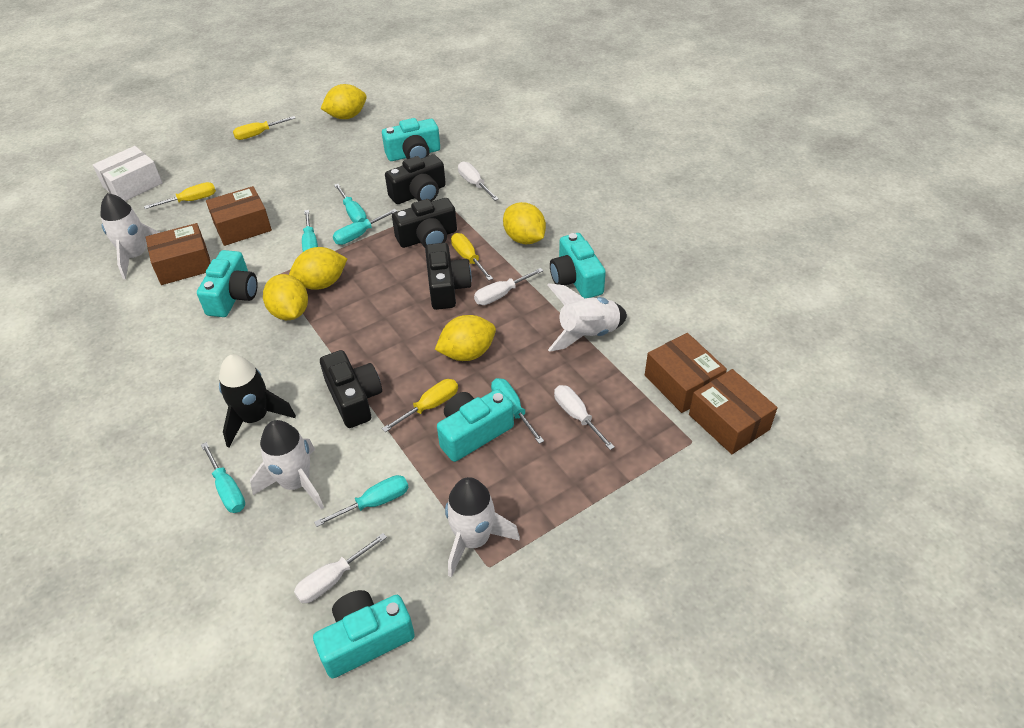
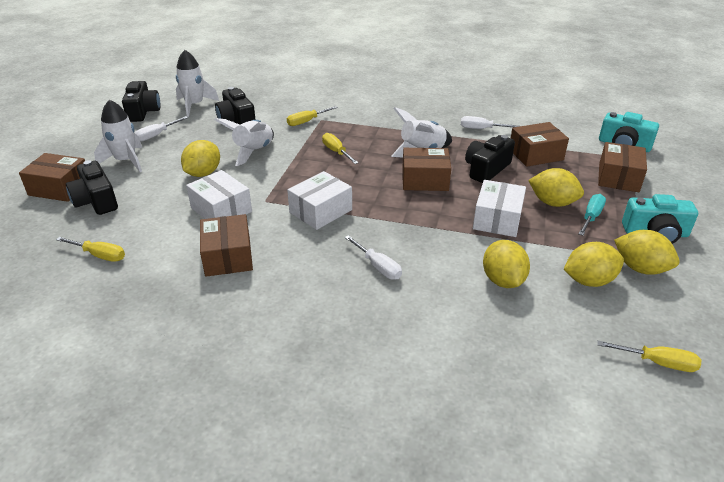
black rocket: [219,354,296,447] = 1 -> none = 0
brown box: [146,223,211,285] [206,186,272,246] [645,333,727,413] [689,369,778,454] = 4 -> [19,153,85,202] [200,214,253,277] [402,148,451,191] [511,122,569,167] [598,142,647,192] = 5
turquoise camera: [197,250,258,317] [313,590,415,678] [382,118,440,161] [437,389,514,462] [550,233,606,298] = 5 -> [599,112,659,152] [622,194,698,244] = 2
turquoise screwdriver: [201,442,245,513] [302,210,318,252] [314,475,409,527] [333,209,397,245] [334,184,367,223] [491,378,544,444] = 6 -> [579,194,606,236] = 1
white box: [93,146,162,201] = 1 -> [186,170,252,219] [287,171,352,230] [473,180,526,237] = 3
white screwdriver: [294,533,387,603] [458,162,499,201] [474,268,543,305] [554,385,615,450] = 4 -> [135,116,188,142] [345,235,402,279] [461,116,520,129] = 3

